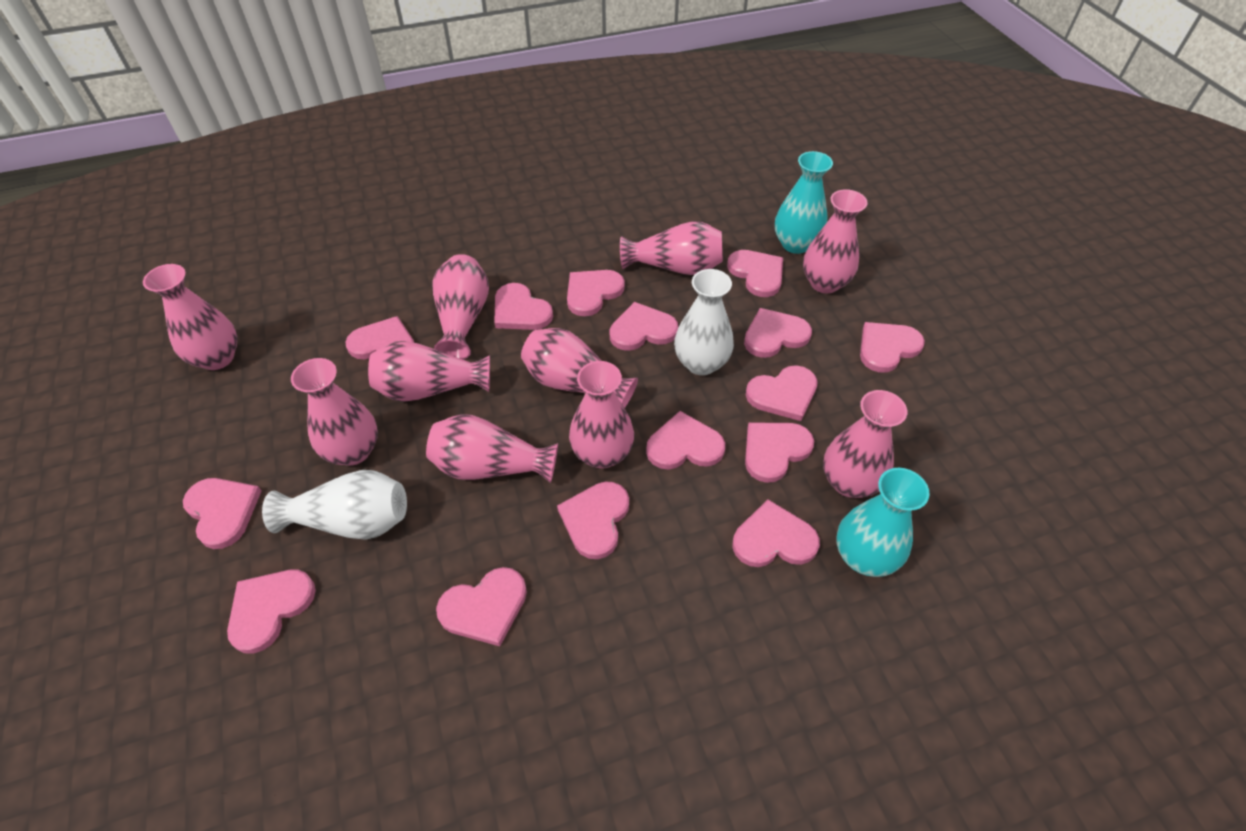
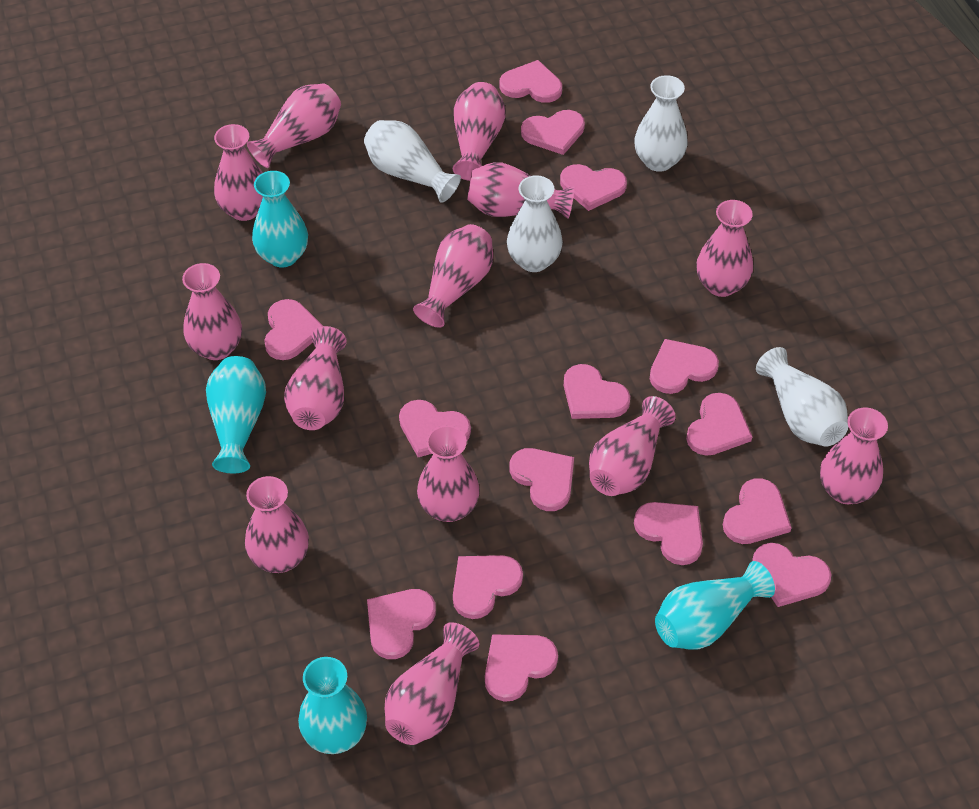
pink vase: [143,264,238,370] [291,358,378,466] [368,341,490,402] [426,414,558,483] [432,254,489,359] [521,328,638,408] [569,361,634,468] [620,221,723,275] [803,189,868,294] [823,390,907,498] = 10 -> [182,263,242,360] [214,124,263,221] [245,476,309,573] [247,83,341,168] [284,326,347,430] [385,622,479,745] [413,224,493,328] [417,425,480,522] [453,82,505,181] [467,162,574,219] [589,396,676,496] [696,200,753,297] [820,407,888,504] = 13
turquoise vase: [775,151,833,254] [836,468,930,577] = 2 -> [206,356,266,473] [252,171,308,267] [298,657,367,754] [655,561,775,650] = 4
white vase: [262,470,407,540] [674,269,734,375] = 2 -> [364,120,461,203] [507,175,563,272] [634,75,688,172] [756,347,848,447] = 4

